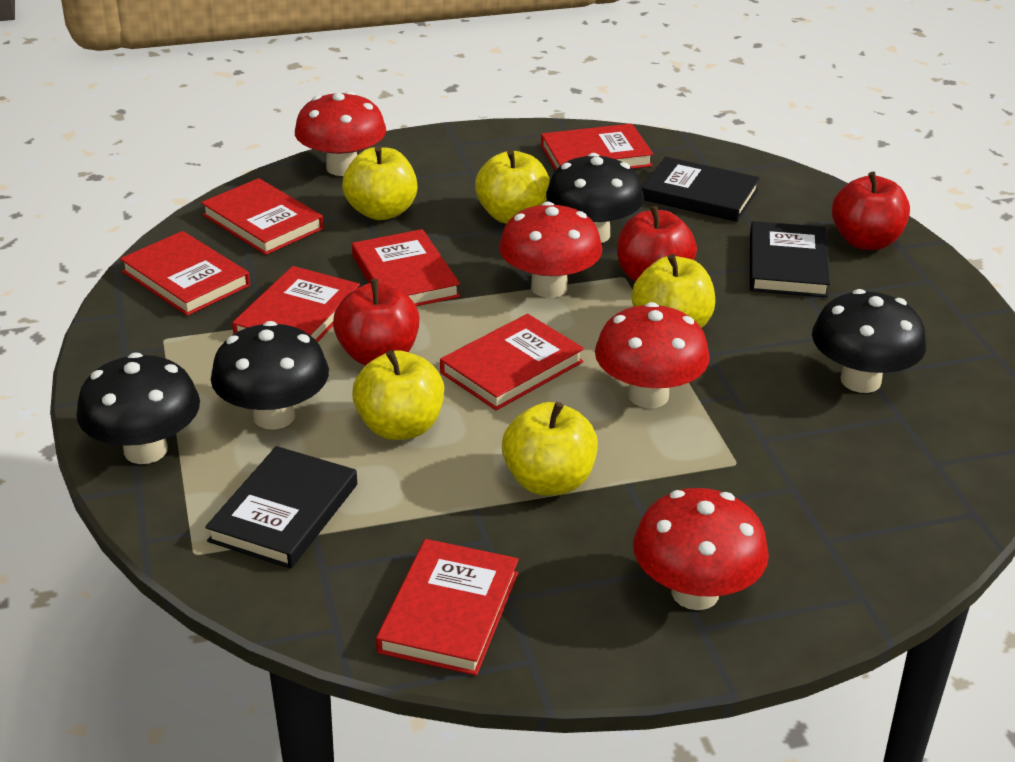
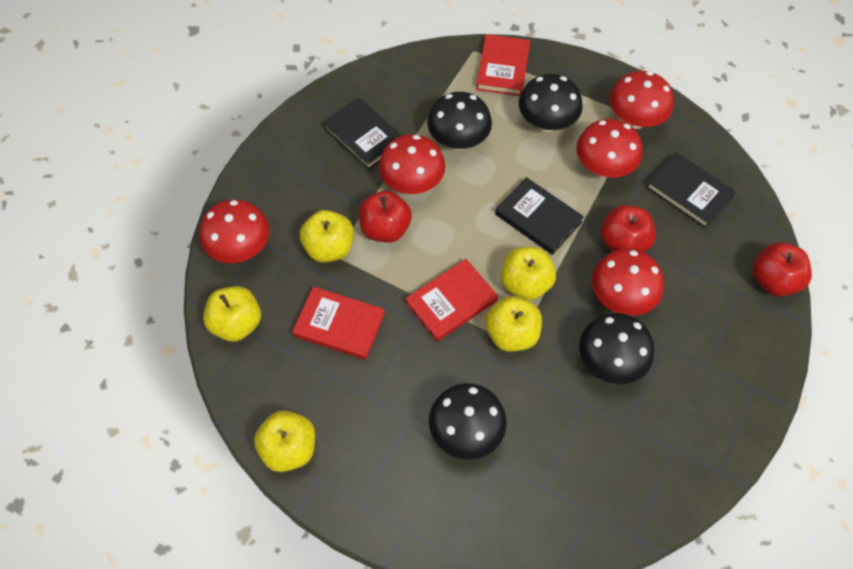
red book: [120,231,250,316] [201,178,324,255] [232,266,360,342] [352,229,460,306] [376,539,519,676] [440,314,584,410] [541,124,653,171] = 7 -> [292,287,385,360] [405,259,498,342] [476,34,530,96] = 3
red mushroom: [295,91,386,176] [499,201,602,298] [595,302,710,408] [633,488,769,610] = 4 -> [200,199,270,263] [379,134,445,194] [576,119,643,178] [592,249,664,316] [609,71,674,129] = 5

